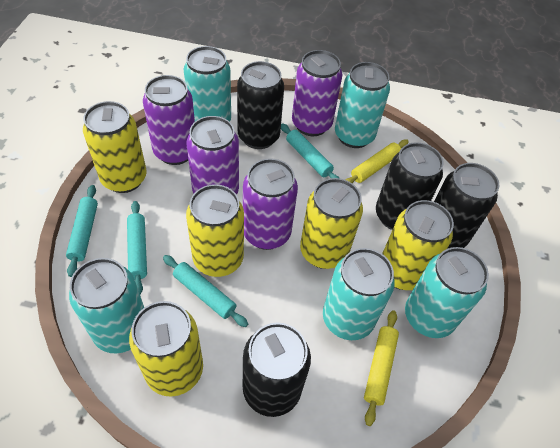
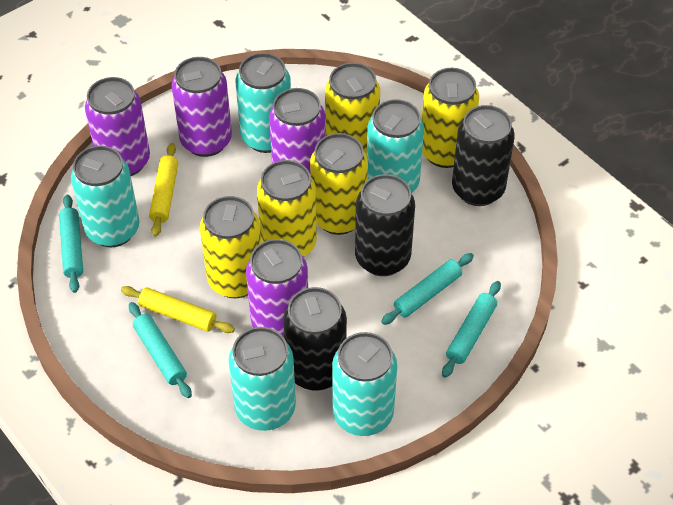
black can: [237,61,284,149] [243,323,311,417] [376,142,444,230] [434,163,500,249] = 4 -> [283,287,347,391] [355,174,415,276] [452,105,515,206] = 3

